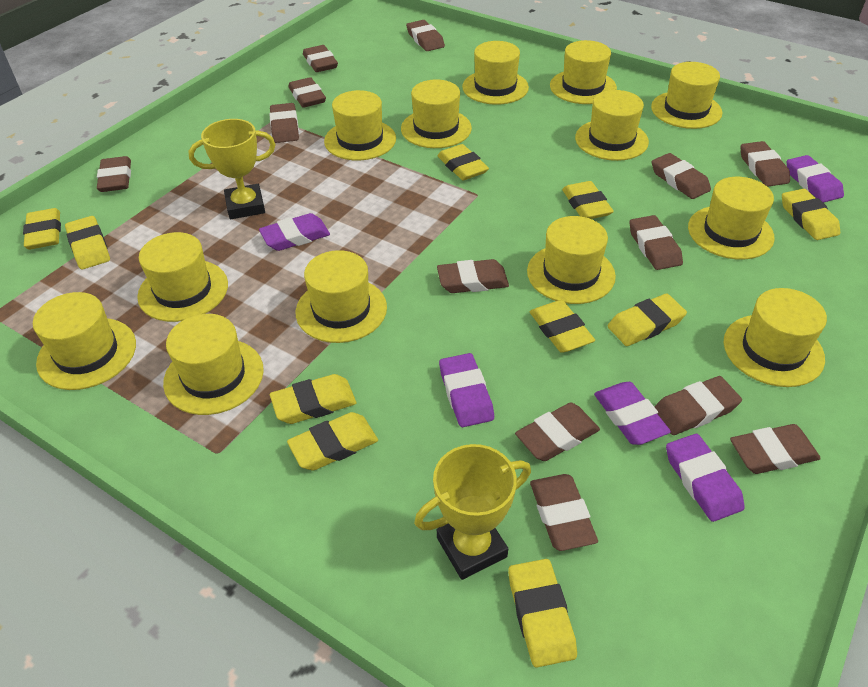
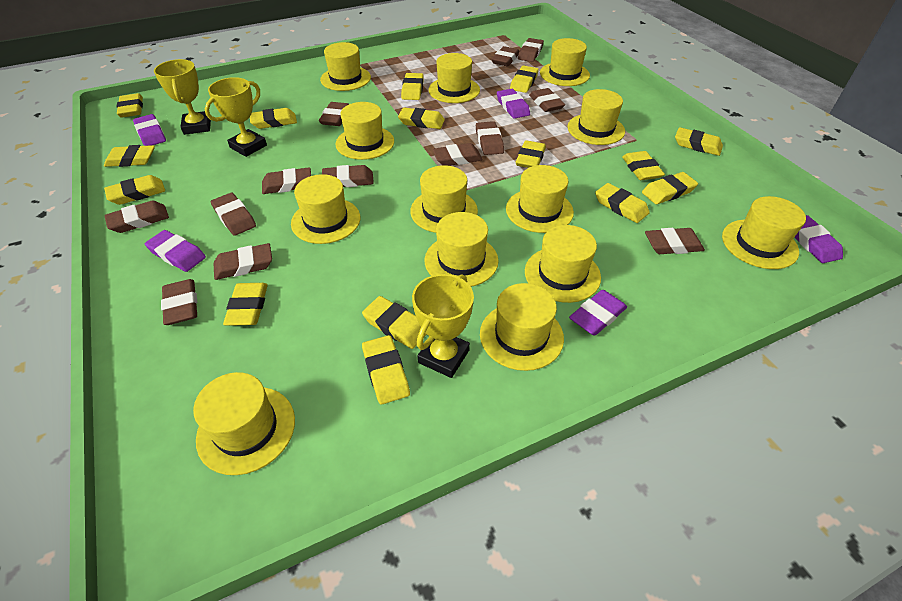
yellow eraser: [23,208,61,249] [65,216,110,270] [270,374,356,424] [287,412,378,470] [437,144,489,180] [508,559,577,667] [530,300,595,353] [562,181,614,219] [608,293,687,346] [782,189,840,240] = 10 -> [104,145,155,167] [104,175,165,205] [116,93,143,118] [223,283,268,326] [250,108,297,129] [362,296,427,349] [362,335,410,404] [398,108,445,129] [401,73,424,100] [510,65,539,93] [516,140,546,168] [595,183,650,223] [622,151,665,180] [642,172,698,204] [675,127,723,156] = 15
yellow trophy: [188,119,275,219] [414,444,531,580] = 2 -> [154,59,211,135] [205,77,267,157] [412,274,474,378] = 3

